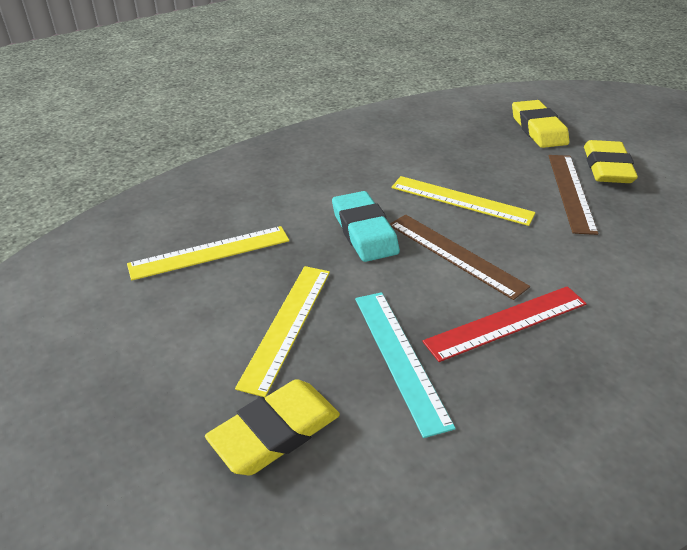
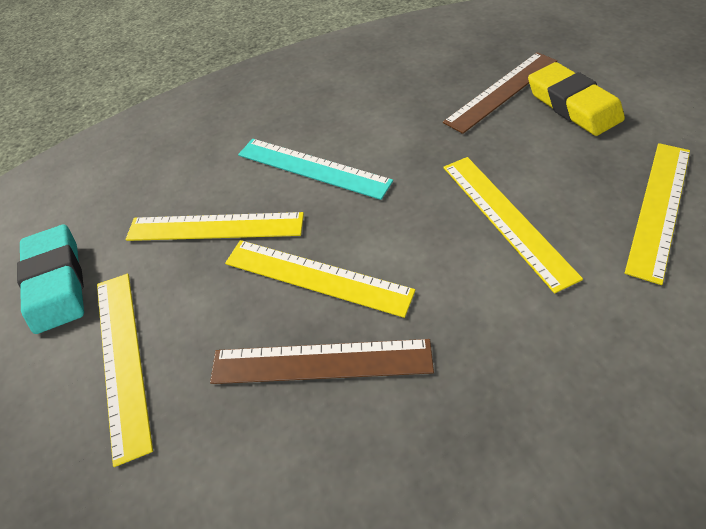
red ruler: [422,286,587,362] = 1 -> none = 0
yellow eraser: [205,379,340,475] [512,100,569,148] [584,140,638,183] = 3 -> [528,62,625,136] = 1
yellow ruler: [127,226,289,281] [235,266,330,397] [392,176,536,226] = 3 -> [97,274,153,467] [125,212,304,241] [225,240,415,318] [443,157,583,294] [625,143,690,285] = 5

